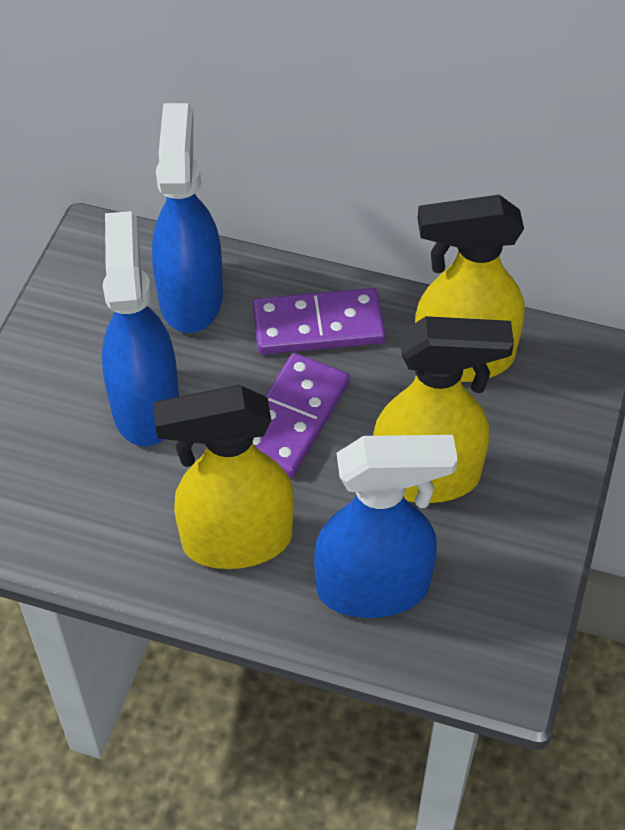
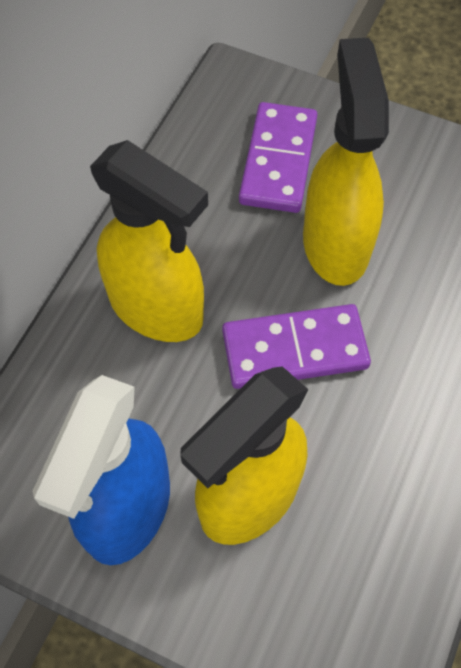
blue spray bottle: [102,211,179,446] [152,103,223,333] [314,435,458,618] = 3 -> [32,375,170,565] = 1

